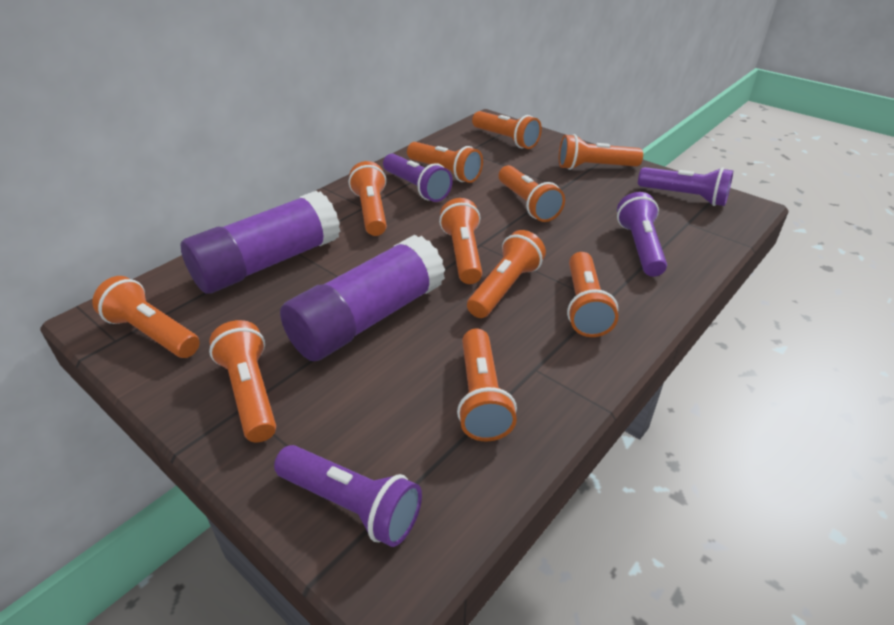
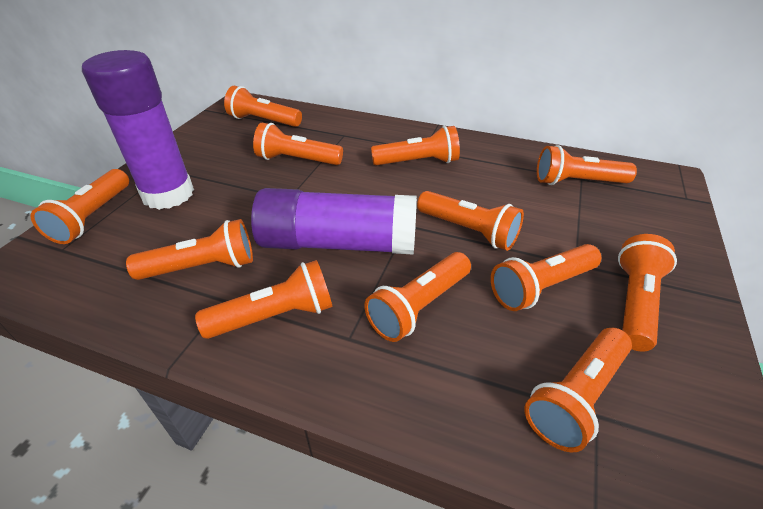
orange flashlight: [92,276,200,358] [209,320,276,442] [349,161,387,236] [407,142,483,183] [439,198,482,284] [457,328,517,441] [467,230,546,318] [472,111,542,149] [499,165,565,222] [559,134,643,170] [567,252,618,337] = 11 -> [30,169,129,244] [126,219,253,280] [195,260,332,339] [224,86,302,127] [253,123,343,165] [364,252,471,342] [371,126,460,165] [417,191,524,251] [491,244,601,311] [524,328,632,452] [537,145,637,185] [618,234,677,352] = 12
purple flashlight: [274,445,422,547] [383,154,453,202] [617,192,667,277] [638,167,733,206] = 4 -> none = 0

